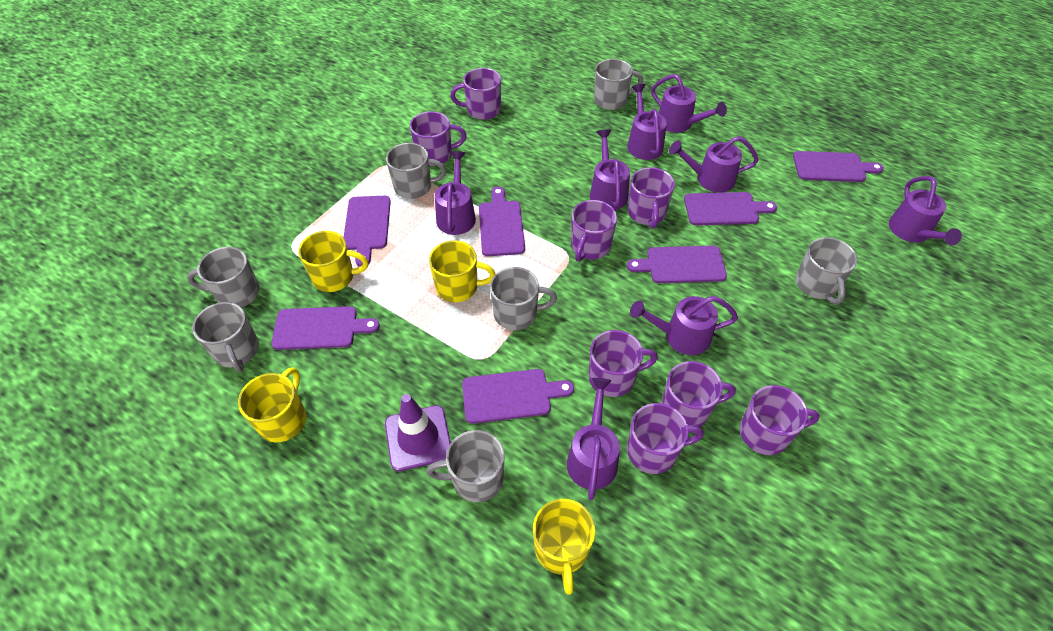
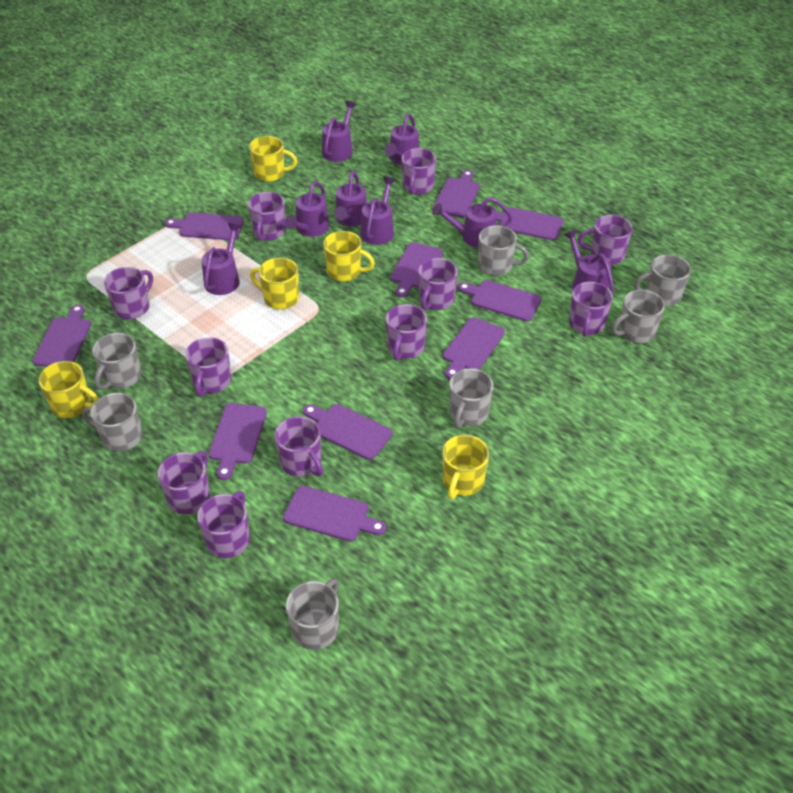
purple cutting board: [271,306,380,350] [344,196,391,266] [462,369,574,424] [479,187,525,256] [627,246,727,283] [684,192,777,225] [793,151,884,182] = 7 -> [33,305,91,367] [165,213,244,240] [208,403,267,480] [283,486,386,542] [303,404,392,460] [390,242,443,298] [432,170,480,218] [443,317,505,379] [458,280,542,322] [496,207,563,241] = 10
purple mug: [410,111,467,166] [450,68,501,120] [571,200,617,262] [589,330,658,397] [627,403,704,474] [628,167,675,228] [662,361,736,427] [740,385,820,455] = 8 -> [104,267,153,319] [158,451,210,514] [185,337,231,397] [197,491,250,558] [248,192,286,241] [275,416,323,477] [386,304,427,361] [401,148,436,195] [418,258,458,310] [569,282,613,337] [578,215,633,265] = 11
purple traffic cone: [385,394,451,471] = 1 -> none = 0
yellow mug: [238,367,306,442] [298,231,368,292] [429,240,496,302] [533,499,595,595] = 4 -> [39,361,99,418] [249,136,297,182] [250,258,299,310] [323,231,375,282] [442,435,489,500] = 5

